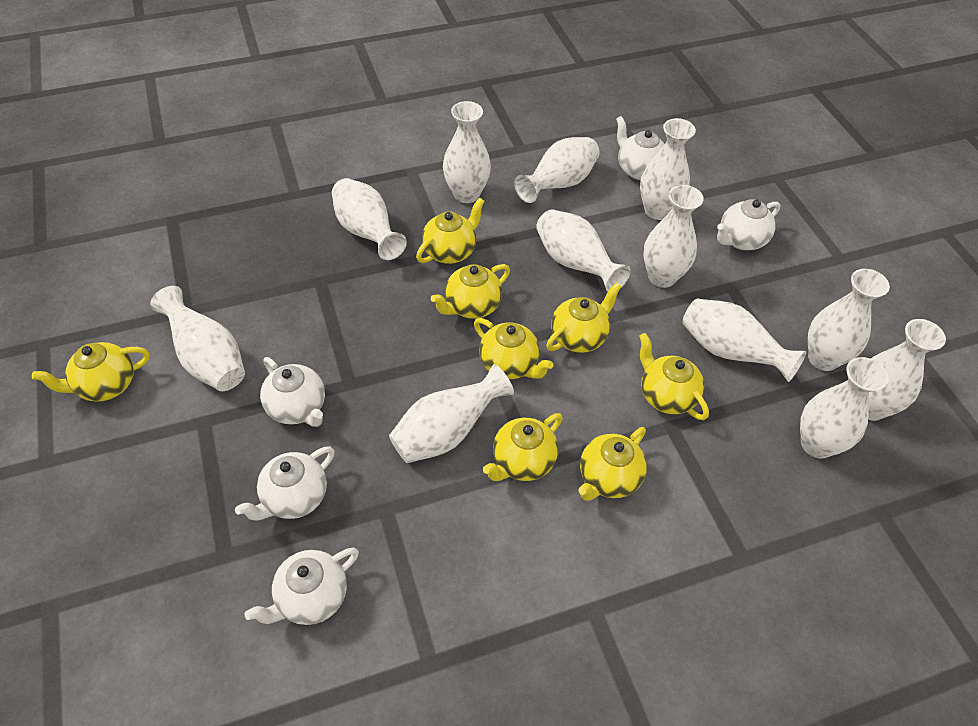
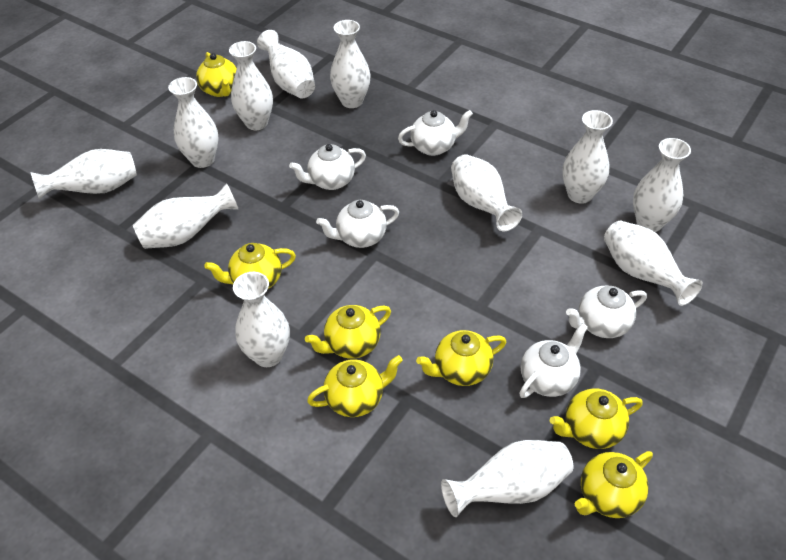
yellow teapot: [32,342,150,402] [416,198,485,264] [431,264,510,319] [474,318,553,379] [483,413,563,481] [546,283,621,353] [578,427,647,501] [639,333,709,420] = 8 -> [196,52,237,97] [204,243,296,289] [305,305,391,359] [307,355,403,417] [416,330,506,386] [550,389,643,449] [575,451,653,518] = 7

